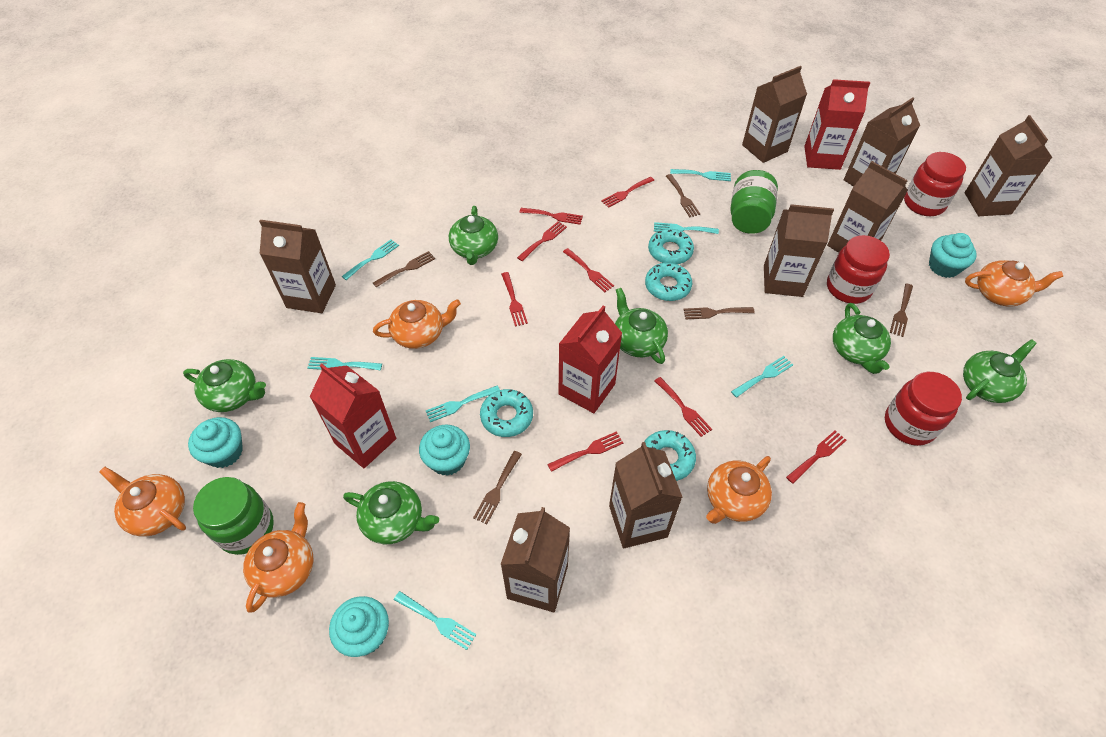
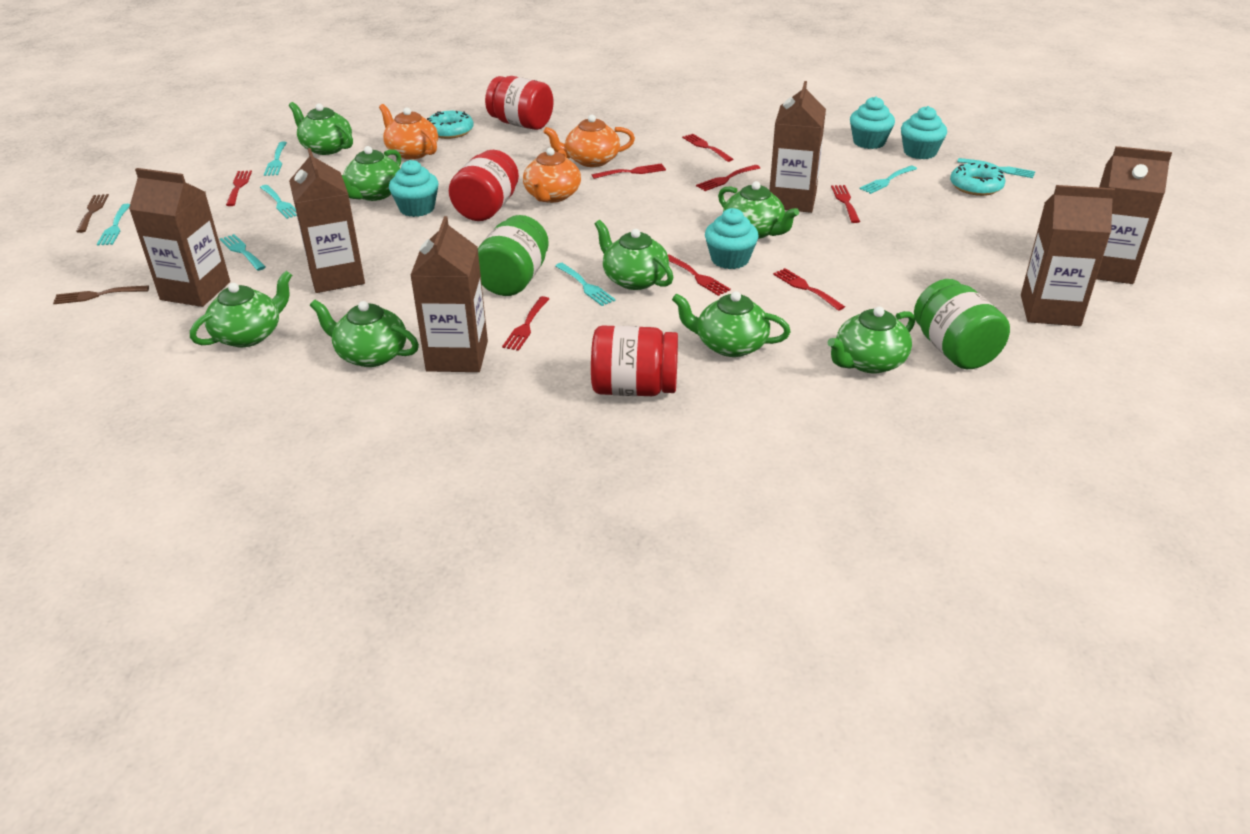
brown carton: [259,220,336,313] [500,507,570,612] [609,442,683,549] [742,66,807,163] [764,204,834,297] [827,161,908,253] [844,97,920,187] [965,115,1053,216] = 8 -> [129,168,230,307] [289,148,365,293] [410,216,488,372] [770,81,826,213] [1021,185,1115,326] [1096,146,1172,284] = 6
brown fork: [373,251,435,287] [473,451,522,524] [666,174,700,217] [683,307,755,320] [890,283,913,337] = 5 -> [53,285,149,304] [76,194,109,233] = 2
green teapot: [183,359,266,412] [343,481,439,544] [449,206,498,265] [615,288,668,364] [833,303,891,374] [963,339,1037,403] = 6 -> [190,271,292,347] [289,102,353,155] [310,300,419,367] [342,146,401,201] [595,220,674,290] [672,291,791,357] [718,181,799,239] [828,306,915,374] = 8
orange teapot: [99,467,186,536] [243,502,313,612] [373,299,461,349] [706,456,772,524] [965,260,1063,307] = 5 -> [379,104,438,159] [523,148,581,203] [544,115,635,167] = 3
red carton: [309,364,396,468] [559,305,622,413] [804,79,870,170] = 3 -> none = 0
turquoise donut: [480,389,533,437] [644,430,696,481] [645,263,692,301] [648,229,694,264] = 4 -> [427,111,474,139] [950,163,1005,196] = 2

